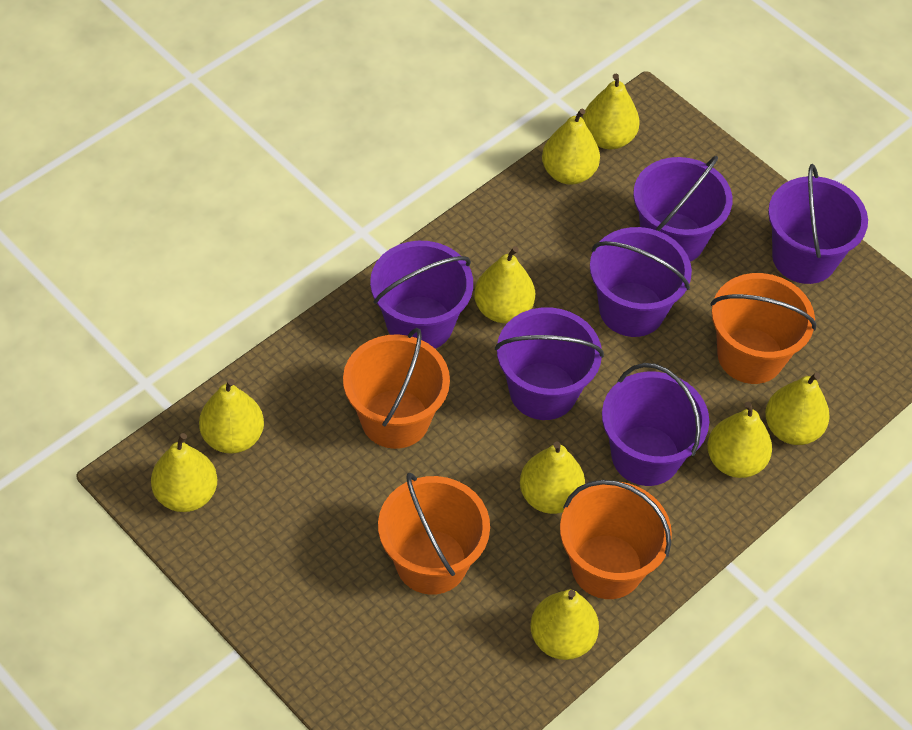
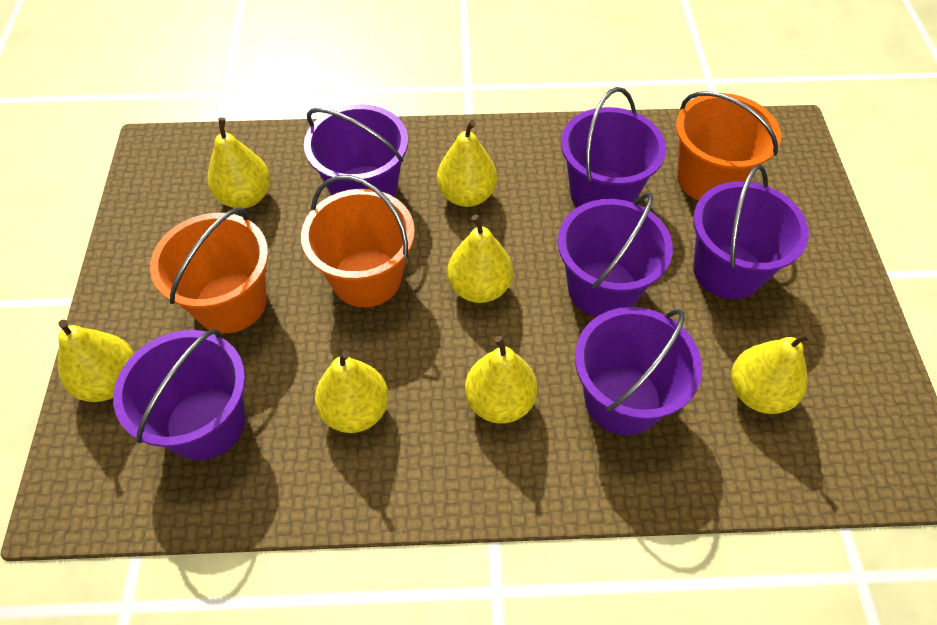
orange bucket: [343,328,450,449] [378,472,490,595] [560,480,672,599] [710,273,816,384] = 4 -> [150,208,268,333] [301,175,415,307] [676,91,781,201] = 3
yellow pear: [151,433,217,512] [199,379,264,454] [474,246,535,323] [520,441,585,514] [530,590,599,660] [542,109,600,185] [582,74,640,149] [707,402,772,478] [765,373,830,445] = 9 -> [58,320,135,402] [208,118,270,209] [315,350,389,433] [437,120,497,207] [447,215,513,303] [465,336,537,424] [731,332,813,414] = 7

